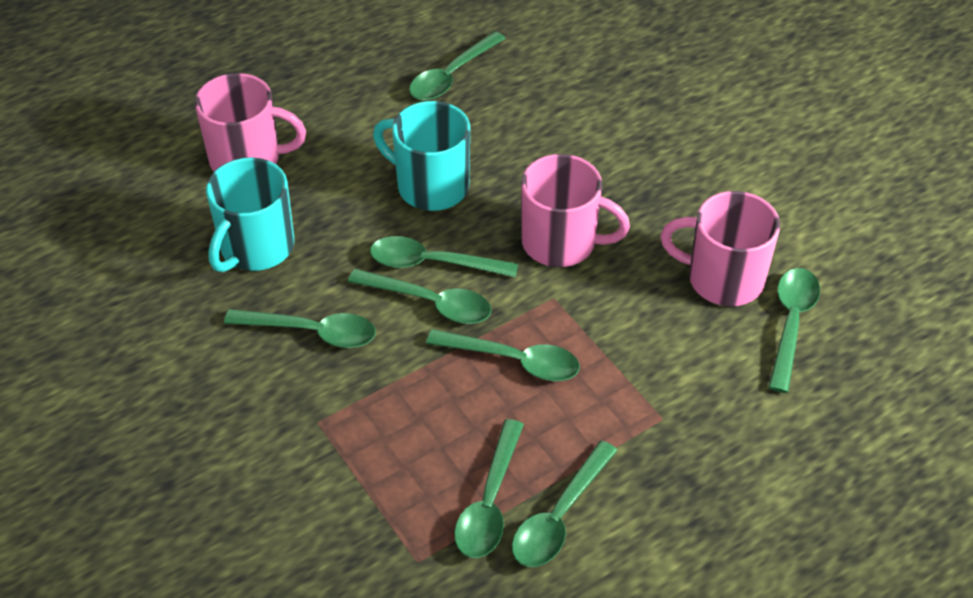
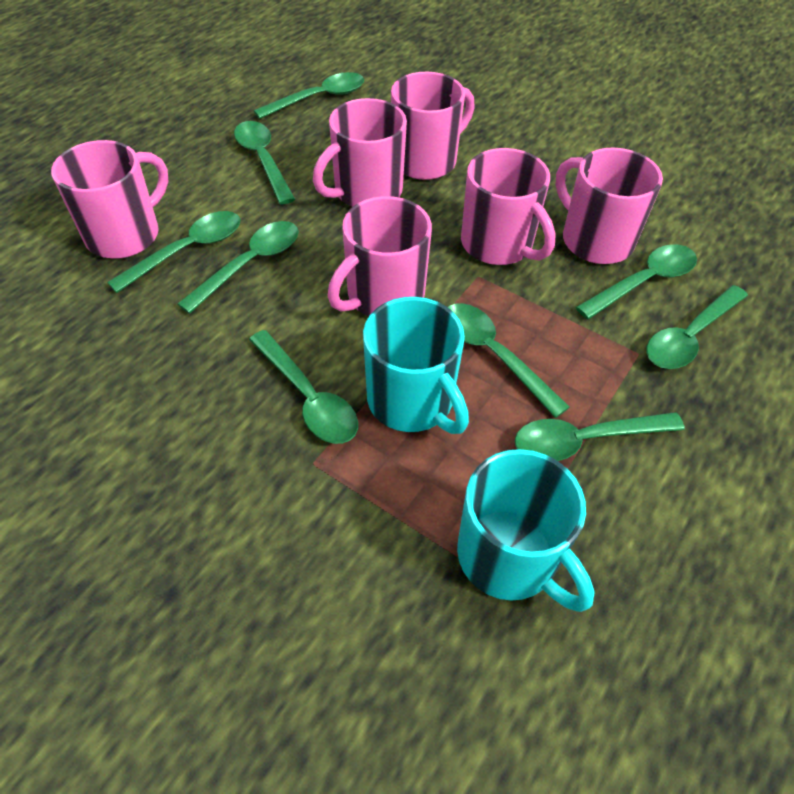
green spoon: [224,309,376,348] [348,269,492,324] [370,236,518,278] [409,31,506,101] [426,329,580,381] [454,419,524,558] [512,441,618,567] [768,268,820,393] = 8 -> [107,211,240,293] [178,221,299,314] [234,121,295,205] [249,330,358,444] [254,72,364,119] [448,303,570,418] [515,412,685,461] [576,244,697,319] [647,285,748,369] = 9
pink mug: [195,73,306,171] [521,154,630,267] [660,191,780,306] = 3 -> [51,140,169,259] [313,98,407,207] [328,196,432,316] [391,72,475,180] [461,148,556,265] [556,148,663,264] = 6

